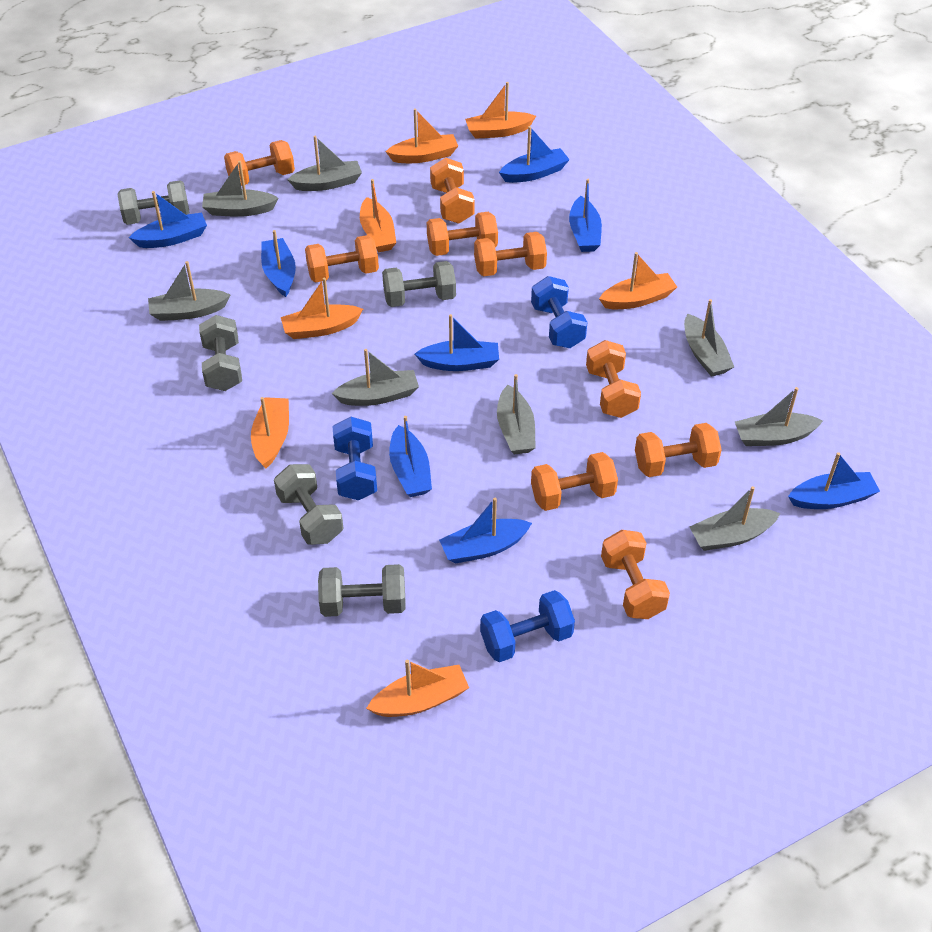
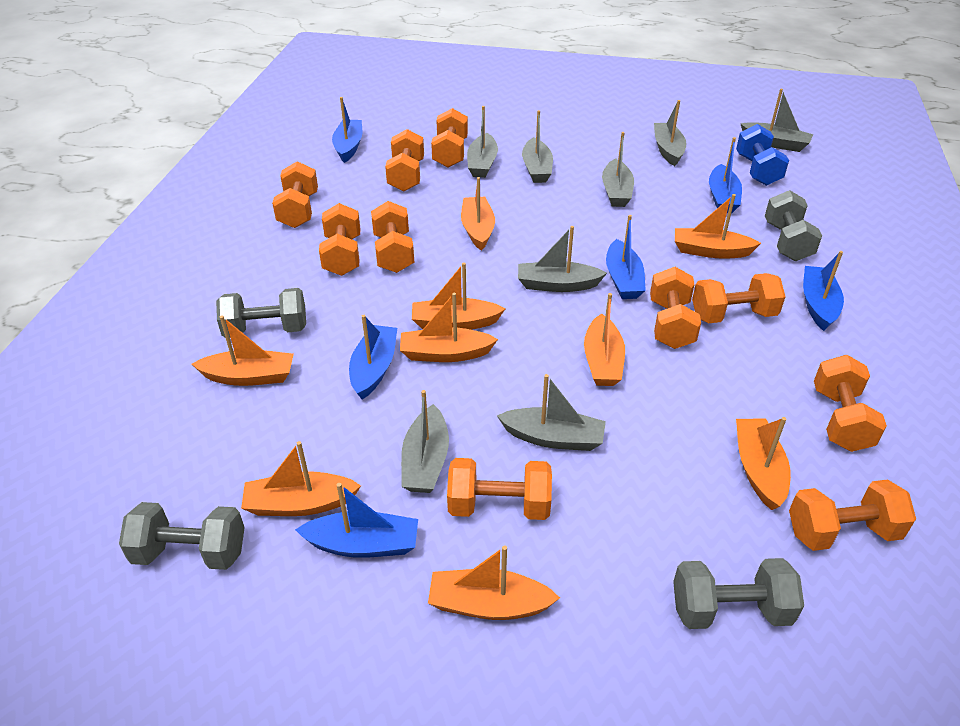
blue boat: [129,191,207,248] [261,230,296,297] [389,416,432,497] [415,314,499,371] [439,498,532,564] [499,126,570,183] [569,179,602,252] [788,452,880,509] = 8 -> [295,483,418,558] [332,97,362,163] [349,315,397,400] [606,215,646,299] [709,137,742,213] [803,251,844,331] = 6
blue dumbbell: [333,417,377,500] [480,590,575,662] [531,276,588,348] = 3 -> [736,124,789,186] = 1
grey dumbbell: [118,180,189,225] [199,315,242,391] [274,464,343,545] [318,564,406,617] [382,261,456,307] = 5 -> [119,502,245,570] [216,288,306,337] [673,558,804,629] [765,190,822,261] = 4
orange boat: [251,397,289,469] [281,278,363,339] [360,179,396,252] [366,659,469,717] [386,108,458,163] [465,82,536,139] [599,252,677,309] = 7 -> [192,316,294,386] [241,441,361,516] [400,293,498,362] [412,263,505,330] [428,545,560,620] [461,177,495,251] [584,293,625,386] [675,194,761,259] [736,417,791,510] = 9
orange dumbbell: [224,140,295,186] [305,235,379,282] [427,212,498,256] [430,158,474,224] [474,232,547,276] [531,452,618,511] [586,340,641,418] [601,530,670,619] [635,423,722,477] = 9 -> [272,161,318,228] [319,203,360,276] [371,201,414,273] [385,129,424,191] [431,108,468,167] [447,458,552,520] [650,267,701,349] [692,273,786,323] [789,479,916,551] [814,355,887,452] = 10

